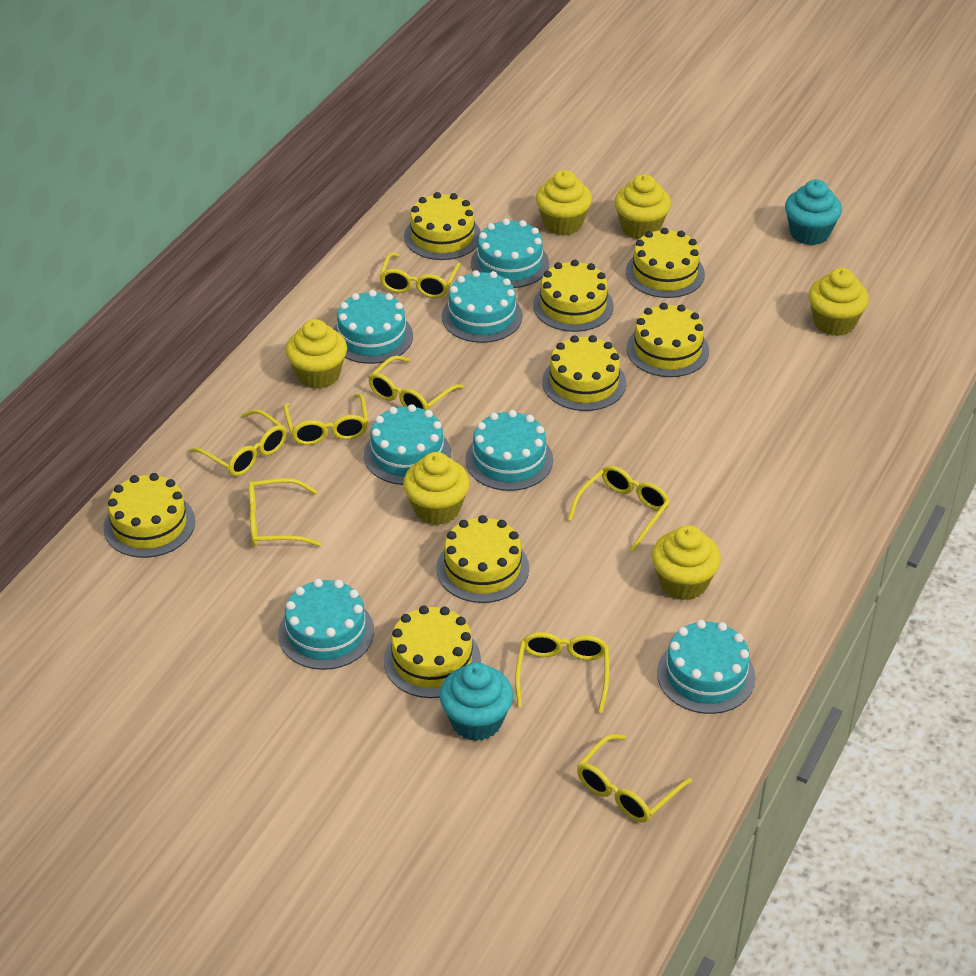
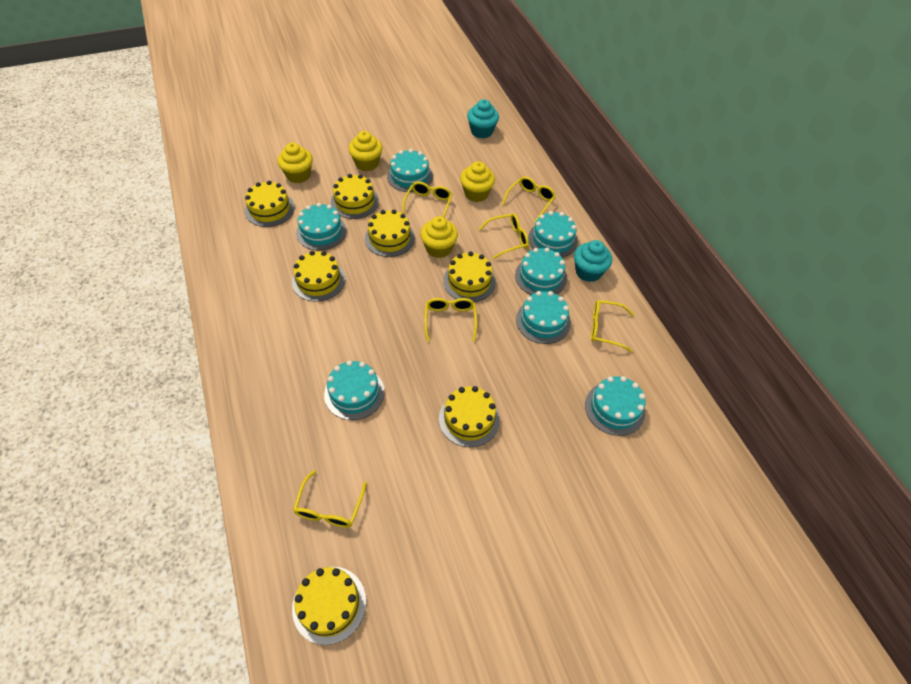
yellow cake: [104,473,195,558] [384,606,481,698] [404,192,481,260] [436,515,529,603] [533,259,614,332] [542,335,626,411] [626,228,705,298] [627,303,709,377] = 8 -> [245,181,295,227] [292,251,345,302] [292,567,366,645] [331,174,379,219] [365,210,415,257] [439,386,500,447] [443,251,496,302] = 7
yellow cupcake: [285,319,347,389] [403,452,470,525] [536,170,592,235] [615,174,671,240] [652,525,721,600] [809,268,869,336] = 6 -> [278,142,313,183] [349,131,383,171] [420,216,458,258] [460,161,495,202] = 4
yellow glasses: [190,409,287,476] [248,478,321,546] [283,394,368,445] [368,355,464,410] [379,253,461,298] [515,632,609,713] [568,465,670,552] [577,734,692,823] = 8 -> [293,470,367,528] [402,181,452,217] [424,298,477,342] [479,213,529,259] [502,176,556,222] [591,300,634,352] = 6

